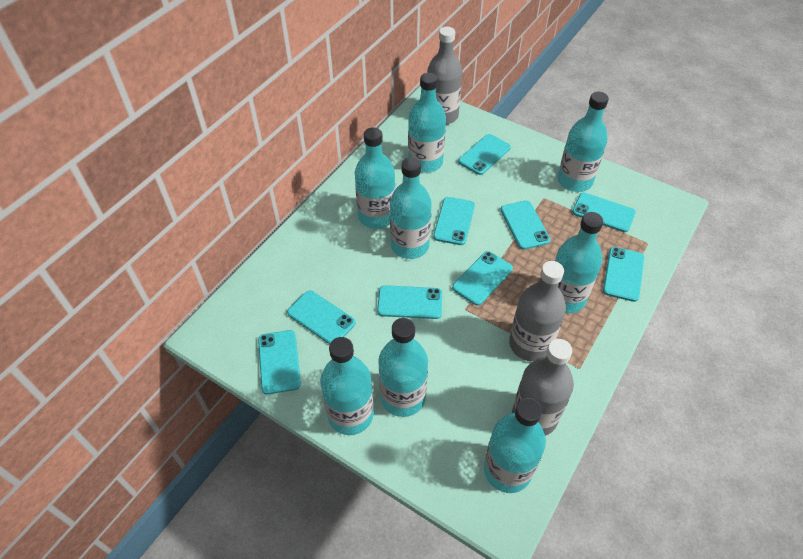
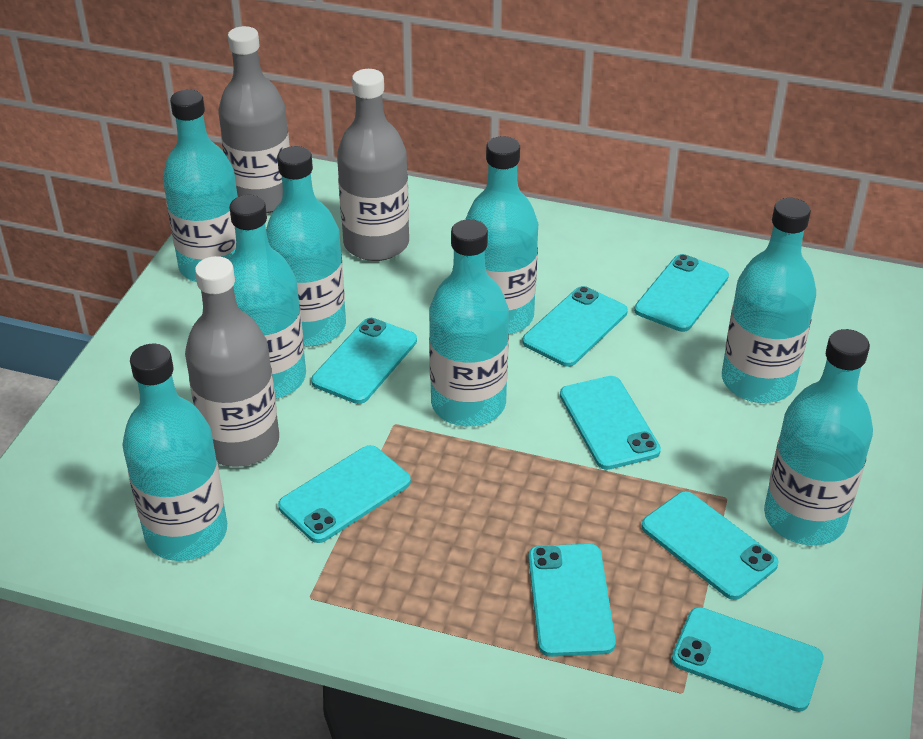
turquoise phone: [258,330,301,395] [287,290,356,344] [377,285,442,319] [433,197,475,245] [452,251,513,305] [458,134,511,175] [501,200,551,250] [572,193,636,232] [603,247,644,302] = 9 -> [278,445,411,543] [311,318,417,404] [522,286,628,367] [528,544,616,657] [560,376,661,470] [634,254,729,332] [641,491,779,600] [672,607,824,712] = 8

